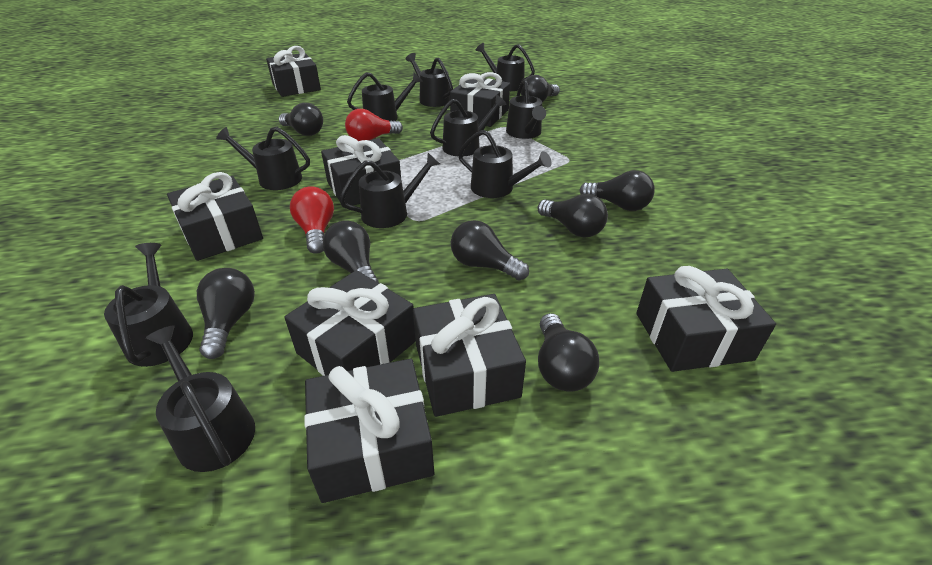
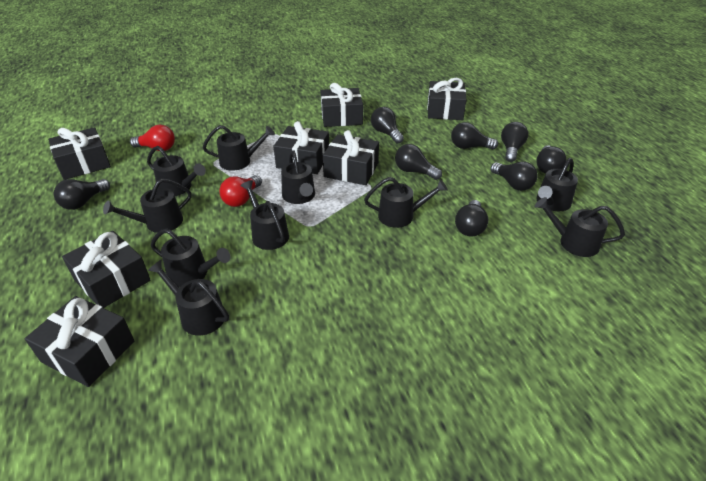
black gift: [167,172,263,261] [266,46,321,97] [284,270,416,376] [304,359,434,503] [321,135,401,206] [413,294,526,417] [450,72,510,127] [636,266,776,372] = 8 -> [25,296,134,387] [48,127,111,180] [62,231,150,308] [273,121,329,174] [321,83,363,127] [323,130,379,185] [427,78,467,120] = 7

